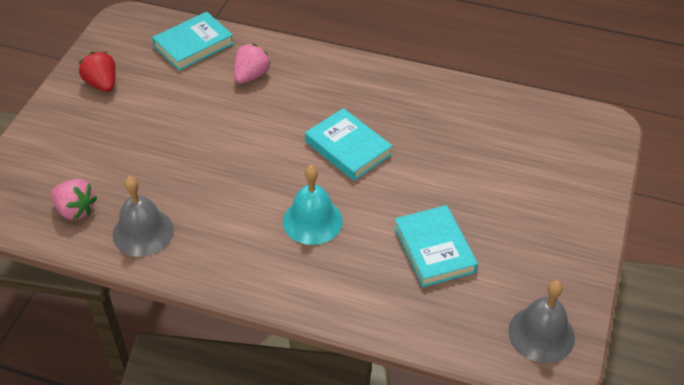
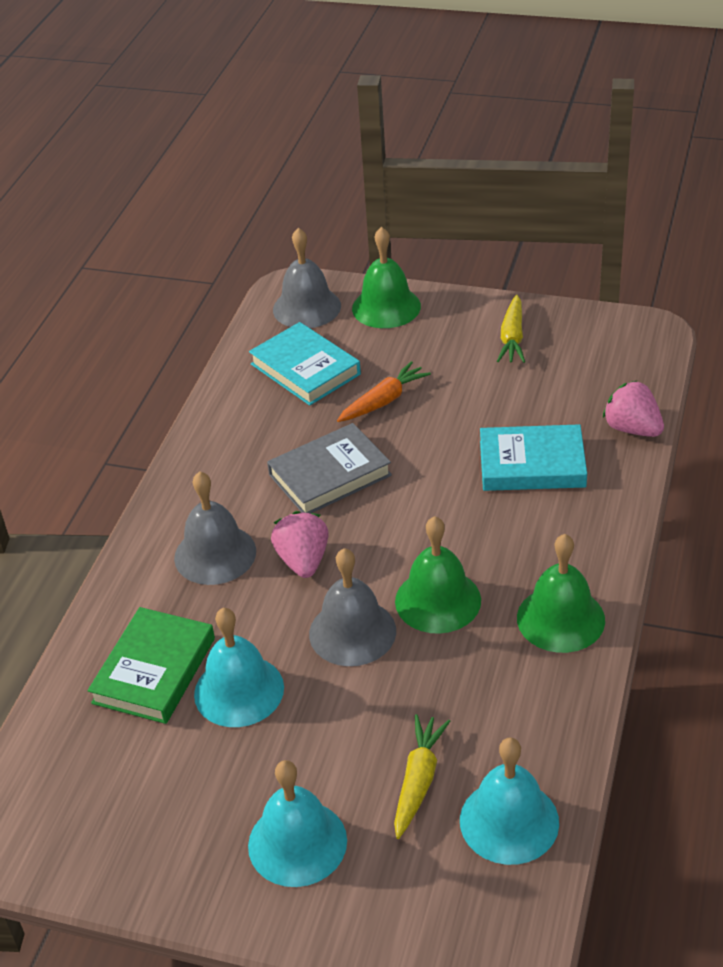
green bell: none = 0 -> [352,227,421,328] [395,516,481,634] [517,534,605,653] = 3
green book: none = 0 -> [87,607,215,724] = 1
grey bell: [112,176,174,257] [508,280,575,363] = 2 -> [174,471,256,585] [273,228,341,328] [309,548,396,666] = 3
grey book: none = 0 -> [267,423,392,513] = 1
orange carrot: none = 0 -> [337,361,431,422] = 1
red strawberry: [79,52,116,92] = 1 -> none = 0
turquoise bell: [283,165,343,245] = 1 -> [194,608,284,727] [248,760,347,887] [460,737,559,865] = 3
turquoise book: [152,12,234,71] [305,108,393,181] [394,205,478,287] = 3 -> [249,322,361,406] [480,424,587,491] = 2
yellow carrot: none = 0 -> [394,714,450,839] [497,295,525,363] = 2

